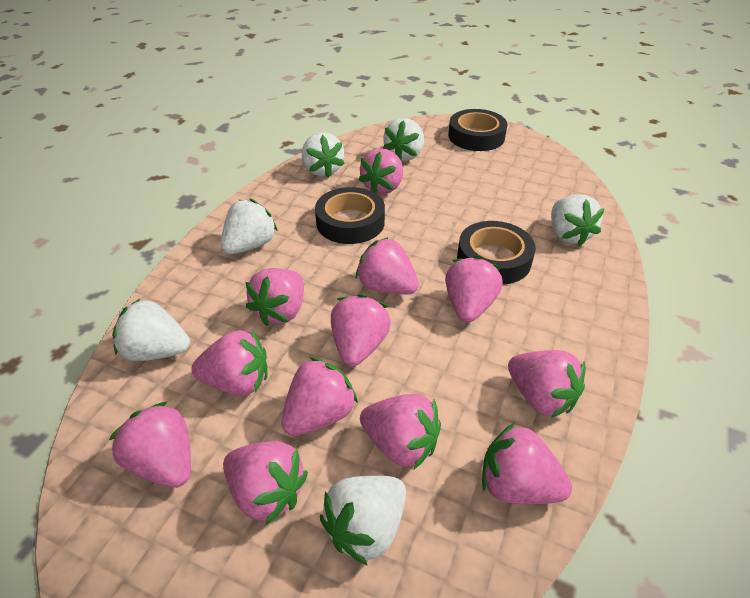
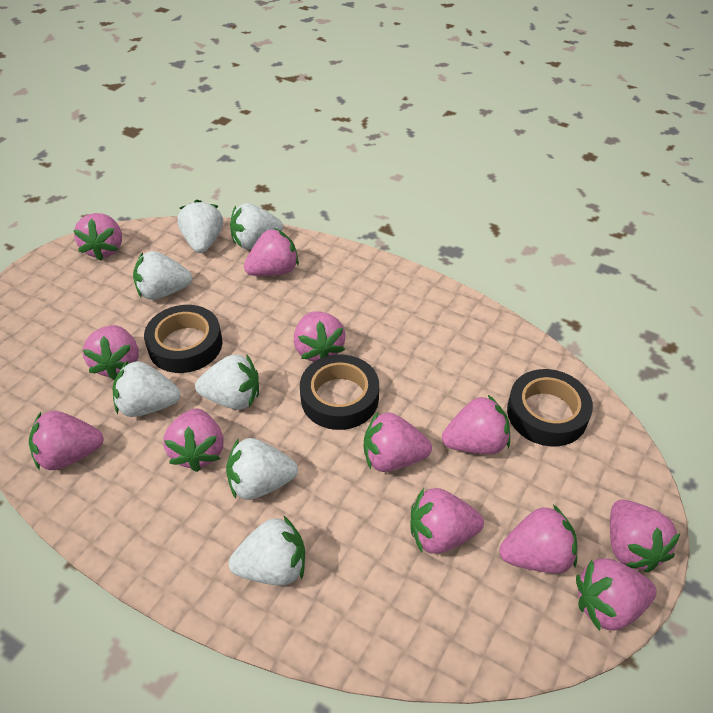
white strawberry: [112,299,190,361] [221,199,278,254] [302,132,345,178] [320,476,406,566] [383,118,424,161] [551,195,605,246] = 6 -> [112,361,180,417] [133,251,192,300] [178,200,223,253] [195,354,259,410] [226,438,298,500] [229,515,305,586] [230,203,283,249] = 7

